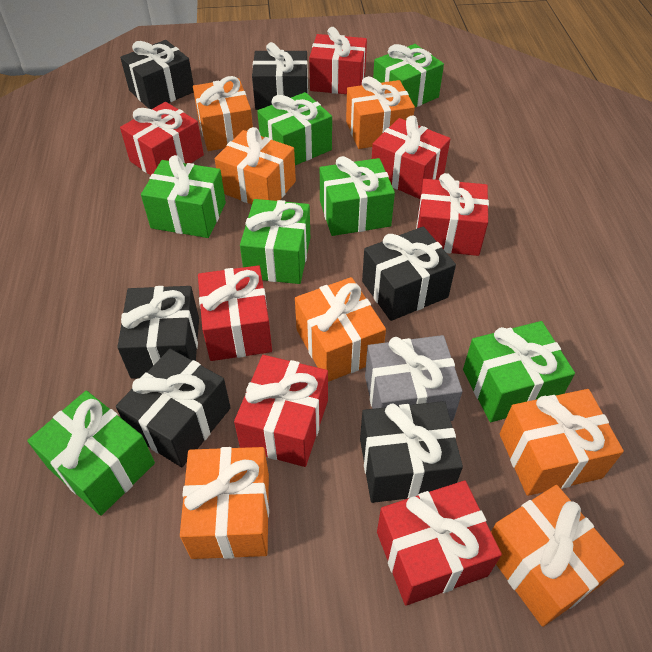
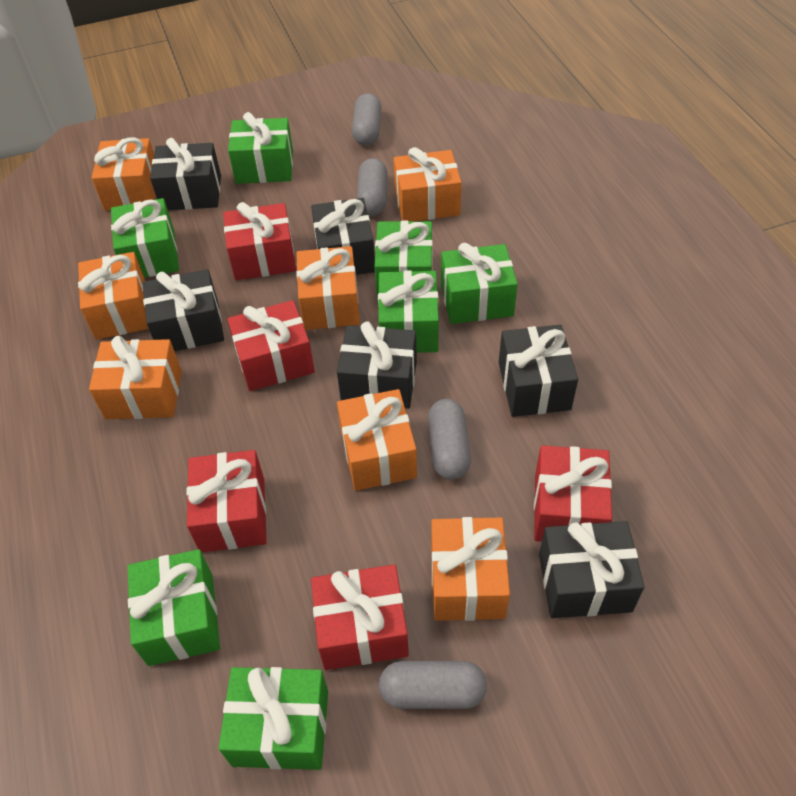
grey capsule: none = 0 -> [352,93,381,146] [357,158,388,216] [379,661,487,709] [428,399,471,480] = 4
grey gift: [365,335,463,421] = 1 -> none = 0
red gift: [120,102,204,175] [198,265,272,361] [234,355,328,467] [309,27,367,94] [372,116,450,199] [377,481,502,605] [416,173,489,256] = 7 -> [186,450,267,552] [223,202,296,280] [227,300,315,391] [311,564,409,670] [534,445,612,542] = 5

